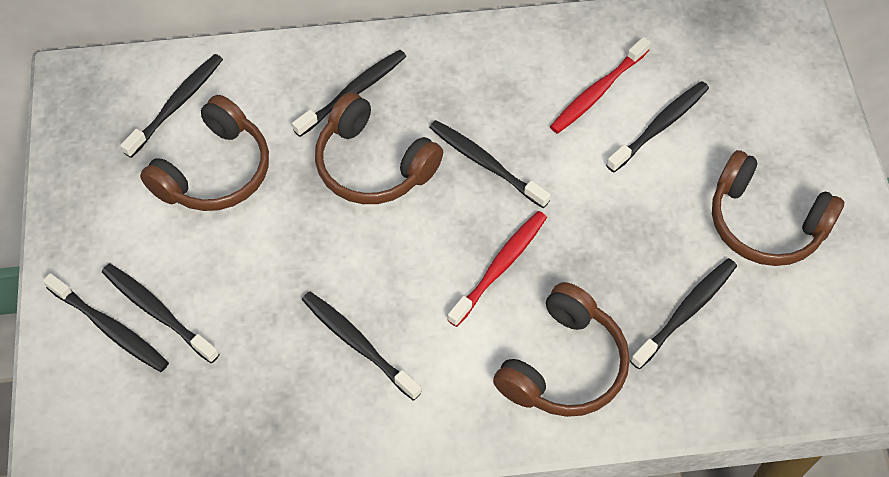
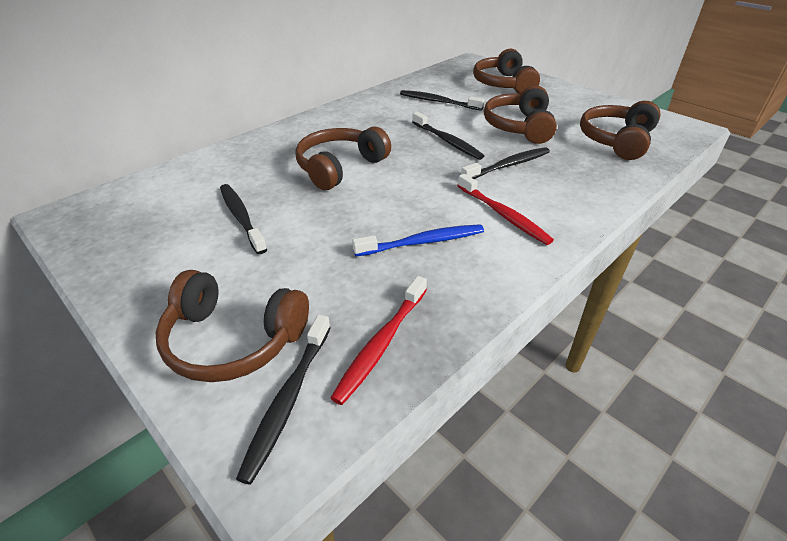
black toothbrush: [43,273,169,372] [102,263,220,363] [120,54,223,158] [292,50,407,137] [302,291,422,401] [429,120,551,208] [606,81,709,173] [630,258,737,369] = 8 -> [220,184,267,254] [236,315,331,485] [400,90,485,111] [412,112,484,160] [461,147,550,179] = 5
blue toothbrush: none = 0 -> [352,224,484,256] = 1
brown headphones: [140,95,269,211] [315,92,443,204] [493,282,630,417] [712,150,845,266] = 4 -> [156,270,309,382] [295,127,391,190] [473,49,540,94] [484,85,557,144] [580,101,661,160] = 5

